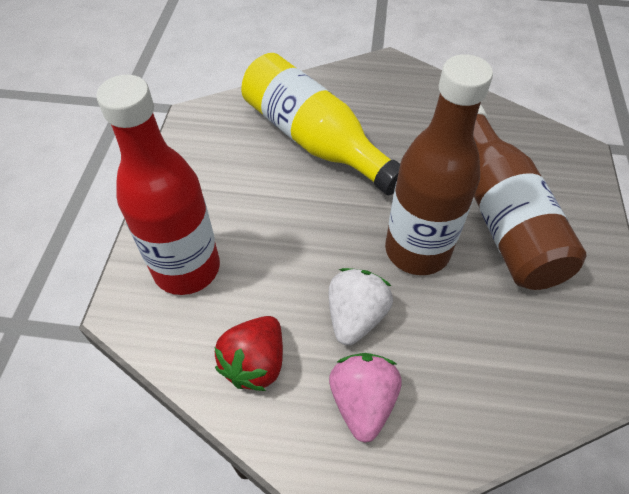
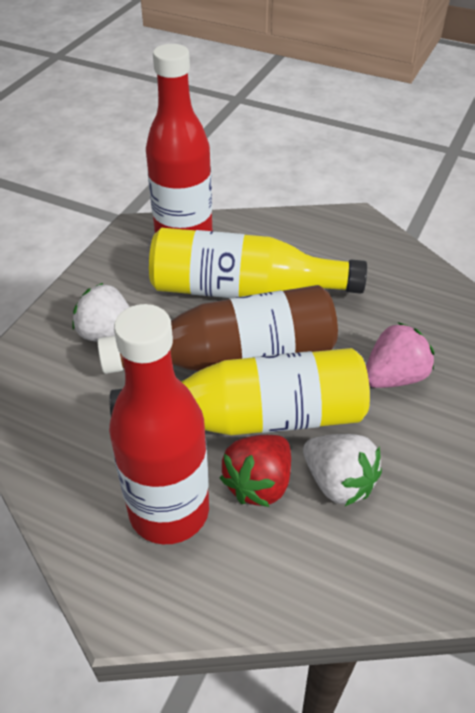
brown bottle: [385,54,493,275] [473,104,586,290] = 2 -> [98,285,338,374] = 1
red bottle: [96,75,220,295] = 1 -> [109,304,209,544] [146,44,212,233] = 2
white strawberry: [328,268,393,346] = 1 -> [72,283,129,342] [303,434,382,506] = 2
yellow bottle: [241,53,400,195] = 1 -> [109,348,370,435] [149,228,367,298] = 2

